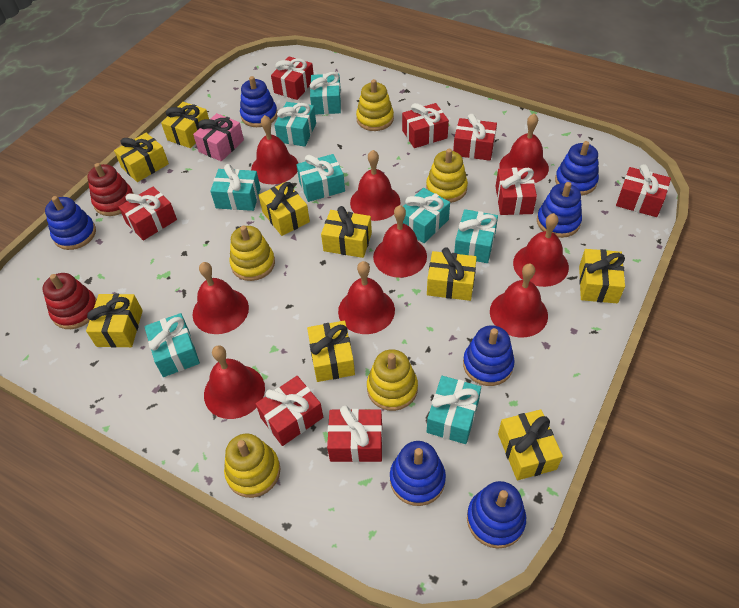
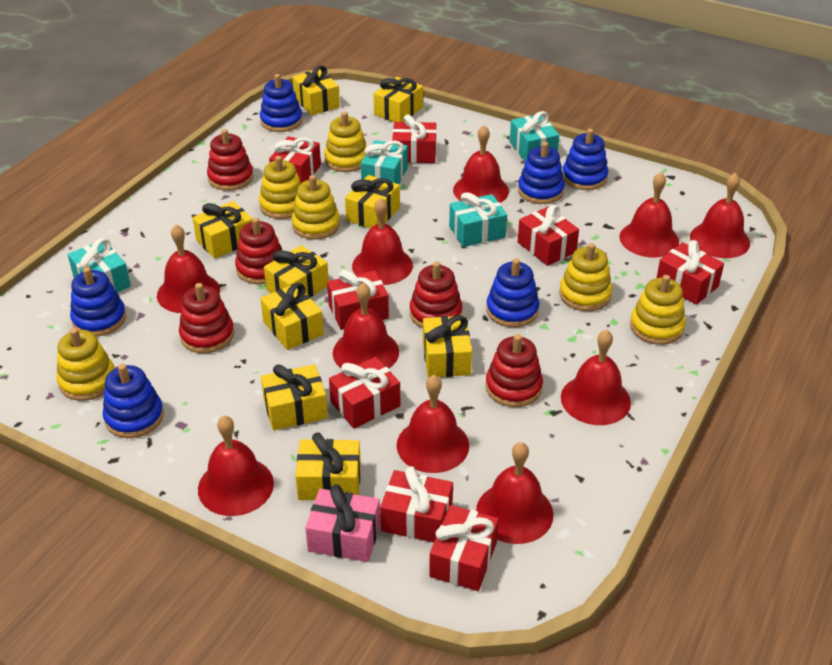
blue stacking toy: [45,196,96,250] [240,76,277,127] [390,441,446,506] [463,325,515,386] [467,481,526,549] [537,182,582,238] [555,141,599,196] = 7 -> [70,267,126,337] [103,364,164,438] [260,74,303,132] [486,258,539,327] [518,142,565,204] [563,129,608,190] = 6
red bell: [193,262,249,334] [204,345,265,419] [251,115,298,184] [338,261,395,334] [350,150,400,221] [373,205,427,278] [490,264,548,338] [499,114,549,183] [513,213,569,287] = 9 -> [157,224,220,313] [198,416,274,516] [333,283,399,369] [352,198,413,285] [397,375,469,473] [453,125,509,203] [476,442,553,544] [561,330,631,425] [619,172,679,258] [690,173,750,258] = 10
red stacking toy: [42,273,97,329] [87,163,134,216] = 2 -> [179,283,234,353] [207,129,254,191] [235,218,282,284] [410,262,462,328] [485,334,543,407] = 5
turquoise gift: [144,313,200,377] [210,164,261,211] [274,102,316,146] [296,154,345,202] [310,72,341,115] [403,188,450,243] [427,376,481,444] [454,209,498,263] = 8 -> [68,238,131,292] [361,140,408,184] [449,192,507,247] [510,111,559,162] = 4
yellow stacking toy: [224,434,281,498] [230,226,275,281] [356,79,394,131] [367,349,418,411] [426,149,468,203] = 5 -> [56,328,115,401] [259,156,301,219] [292,175,340,240] [324,112,367,172] [559,243,612,311] [630,275,686,345] = 6

